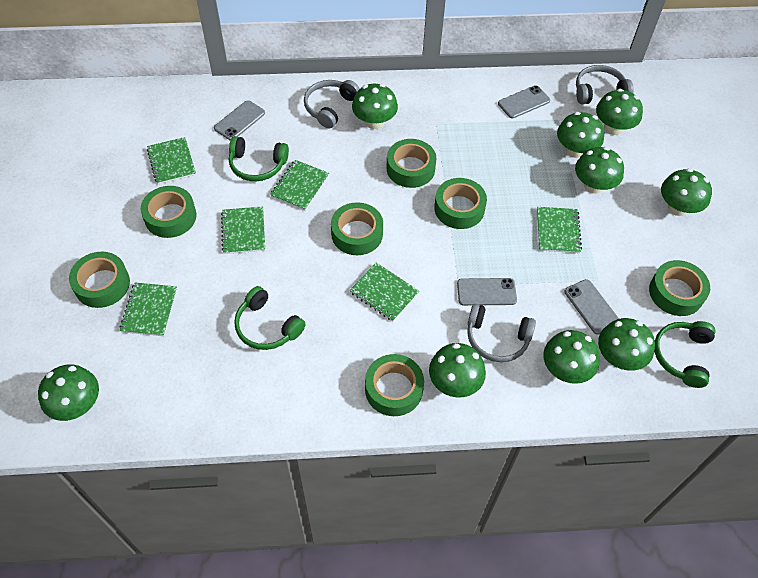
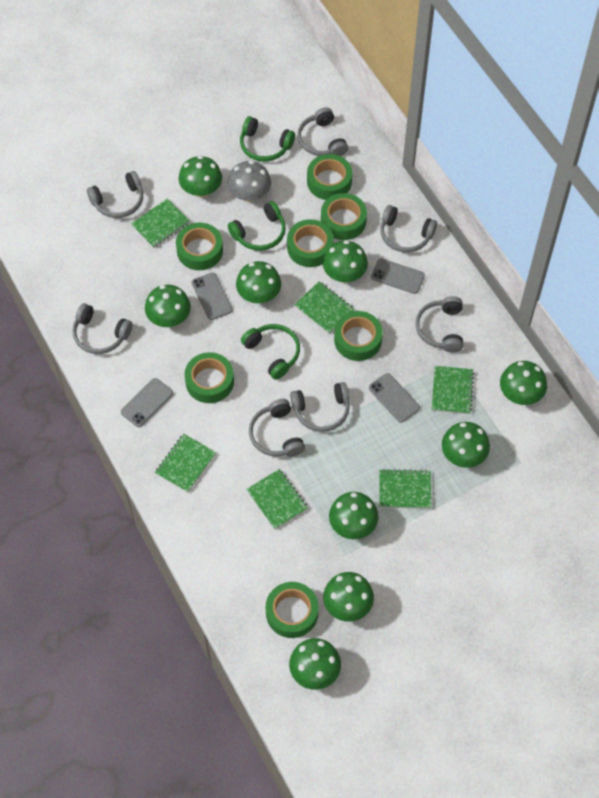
grey headphones: [304,80,360,128] [467,304,536,362] [576,65,634,104] = 3 -> [72,303,133,354] [87,171,143,218] [249,399,305,457] [290,382,349,432] [297,107,348,156] [380,205,437,252] [415,296,463,353] = 7
grey mushroom: none = 0 -> [228,160,271,203] = 1

